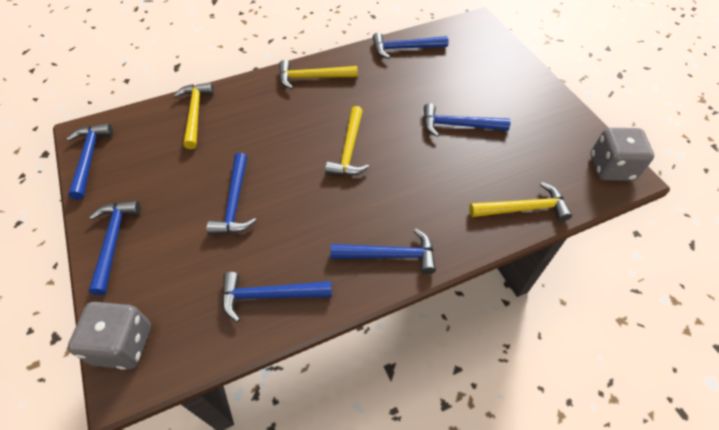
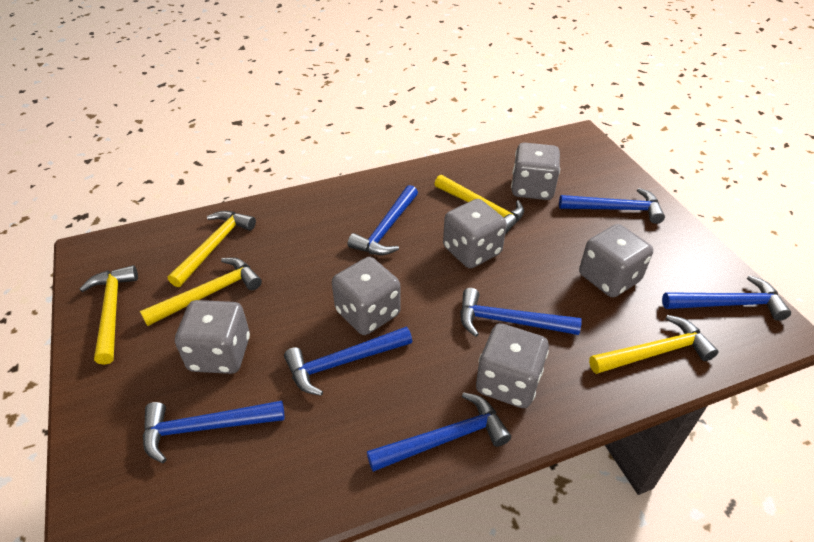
grey dice: [68,302,151,370] [591,128,654,181] = 2 -> [175,300,250,374] [332,257,401,335] [443,199,507,268] [476,323,549,408] [511,143,560,200] [579,224,653,297] = 6
yellow hammer: [173,82,214,149] [279,60,358,89] [325,106,370,176] [469,182,572,221] = 4 -> [79,265,138,365] [140,257,262,326] [168,211,256,287] [435,175,524,234] [589,315,718,374] = 5

